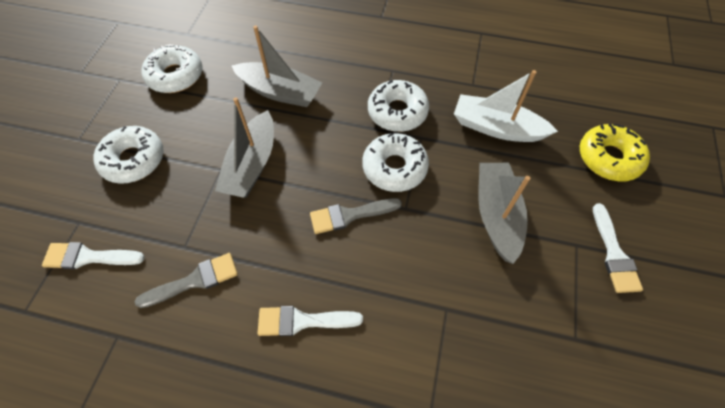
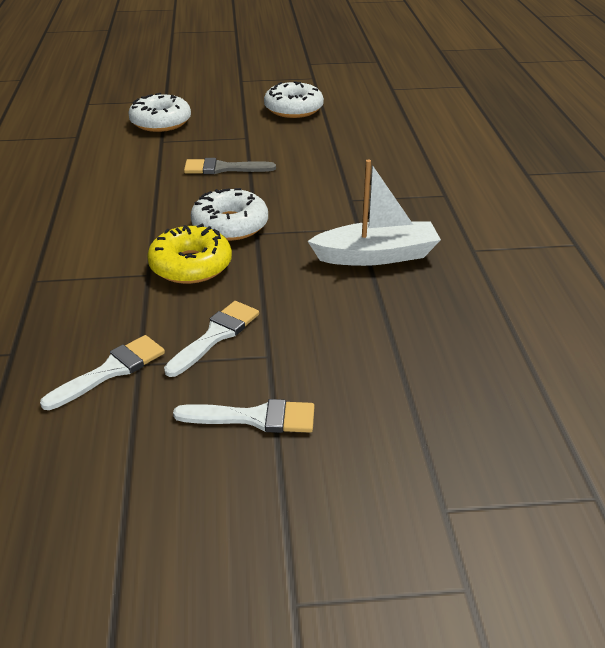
grey boat: [215,97,274,198] [232,26,322,107] [478,163,530,264] = 3 -> none = 0
grey brush: [135,253,238,308] [310,198,402,234] = 2 -> [184,158,276,174] = 1
white donut: [93,126,164,184] [142,44,202,93] [362,133,429,192] [368,80,429,132] = 4 -> [128,93,191,132] [191,188,268,241] [264,81,324,118] = 3

